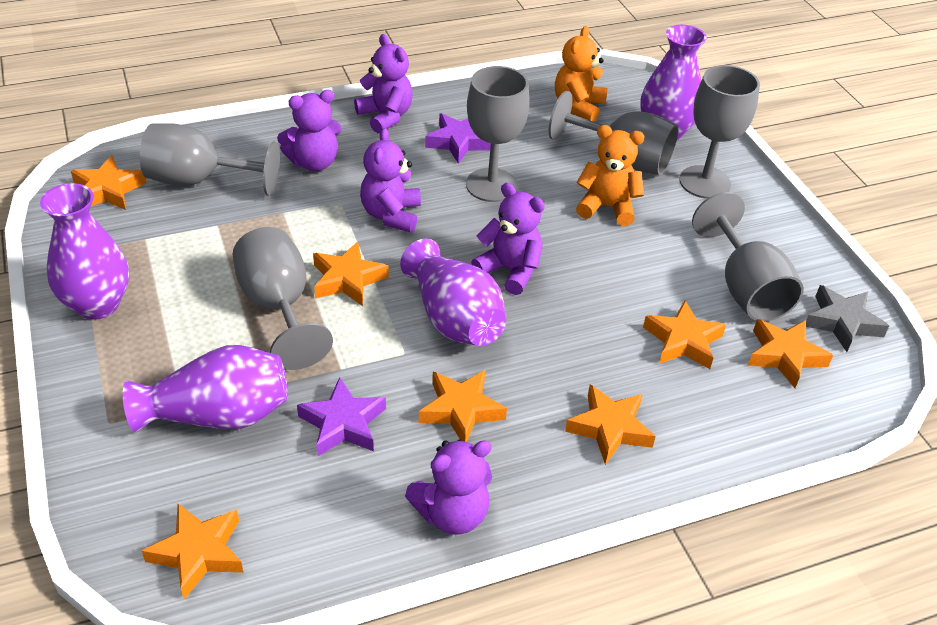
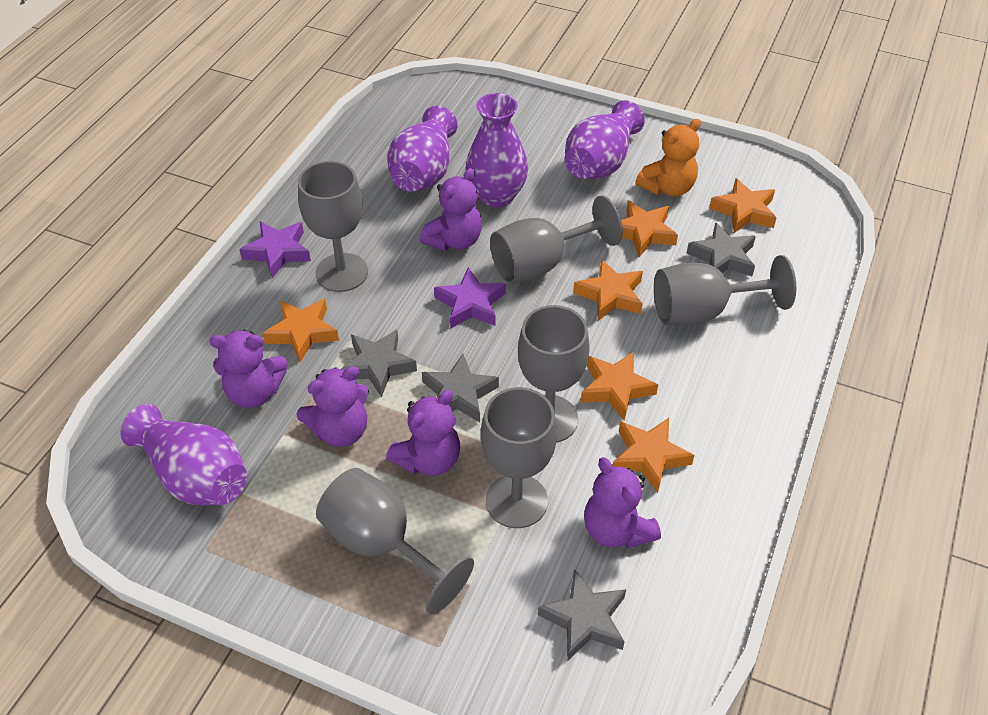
grey star: [806,285,889,352] = 1 -> [341,329,417,397] [422,354,499,422] [538,569,626,661] [687,222,756,276] = 4
orange star: [71,155,147,210] [142,504,243,599] [313,242,389,306] [419,370,507,442] [565,385,656,465] [643,301,726,369] [748,319,833,388] = 7 -> [262,299,339,363] [573,259,643,321] [581,351,658,421] [613,418,694,493] [621,200,678,257] [709,178,776,233] = 6
orange teddy bear: [555,26,607,122] [576,125,645,226] = 2 -> [635,119,701,197] = 1

